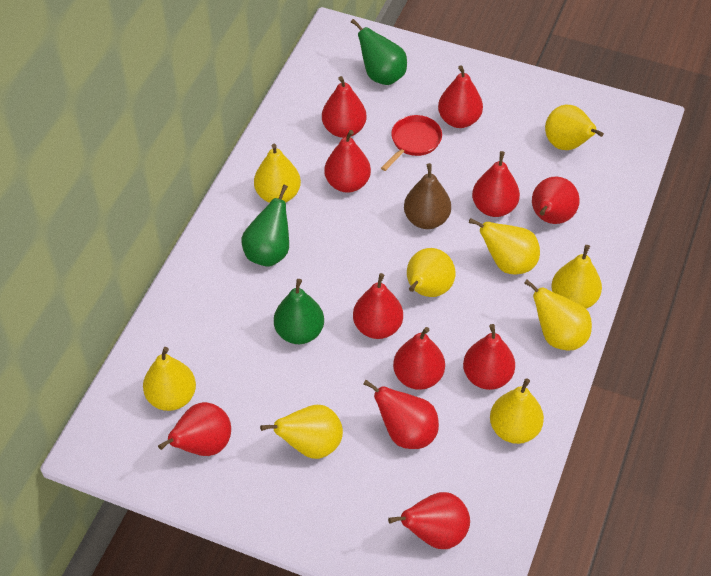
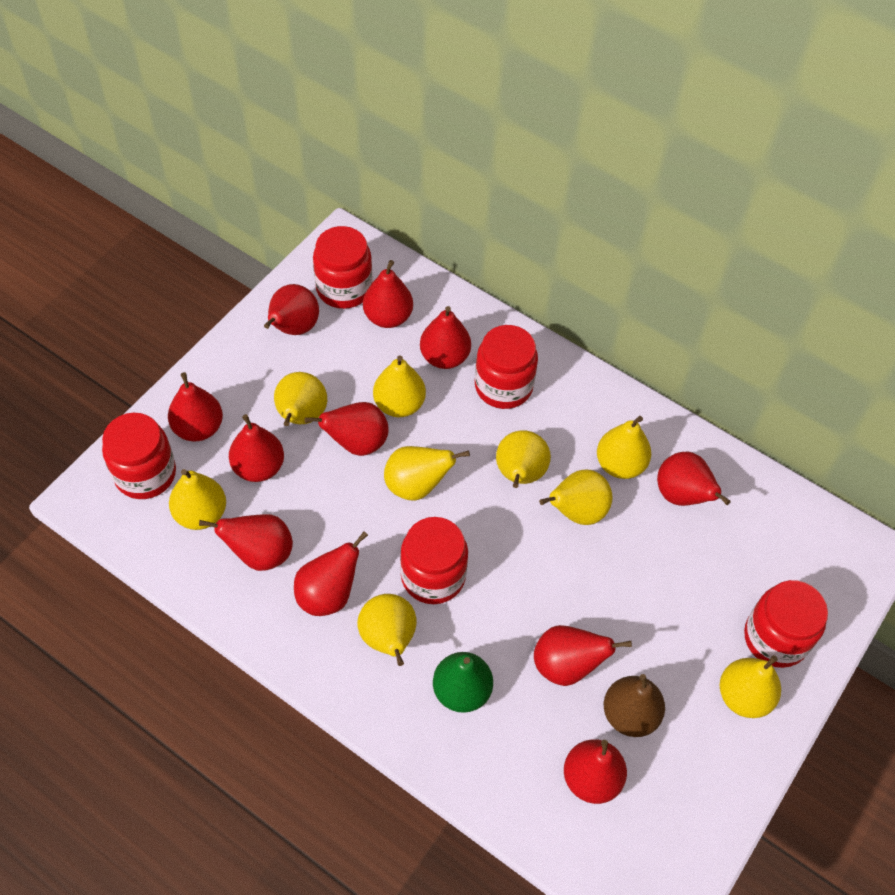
green pear: [242,185,289,267] [274,279,324,344] [351,19,407,85] = 3 -> [433,652,493,713] = 1
red jar: none = 0 -> [102,413,176,499] [313,226,372,309] [400,517,468,604] [475,325,538,409] [744,580,828,668] = 5
red pan: [381,115,442,171] = 1 -> none = 0

